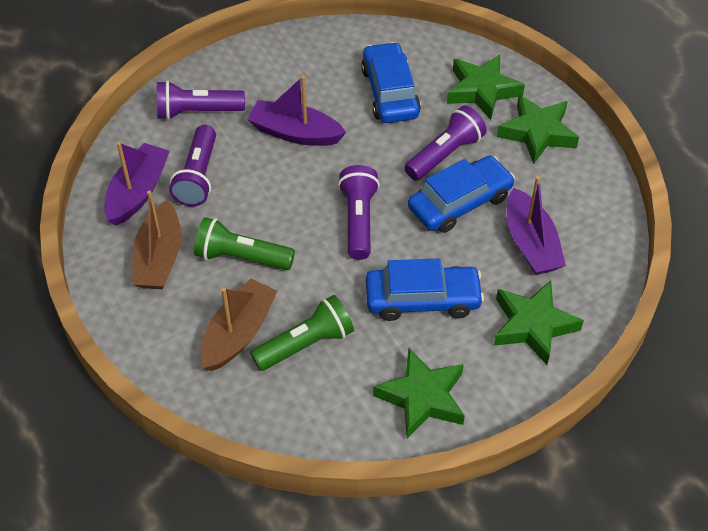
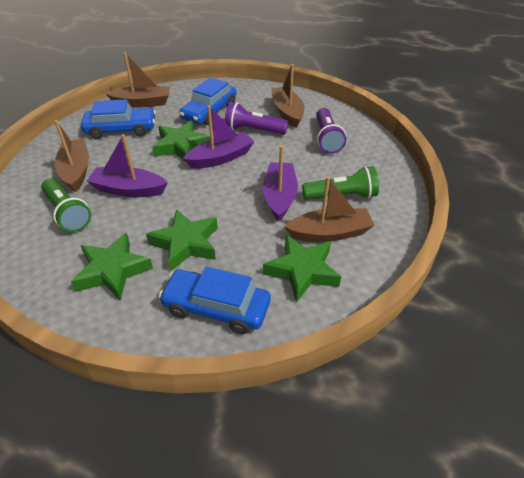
brown boat: [132,190,181,289] [200,278,278,371] = 2 -> [54,120,89,192] [105,52,170,108] [271,64,304,128] [284,176,374,242] = 4
purple flashlight: [157,80,245,120] [169,125,216,206] [338,165,380,260] [404,105,487,181] = 4 -> [225,102,288,135] [316,108,346,154] = 2

